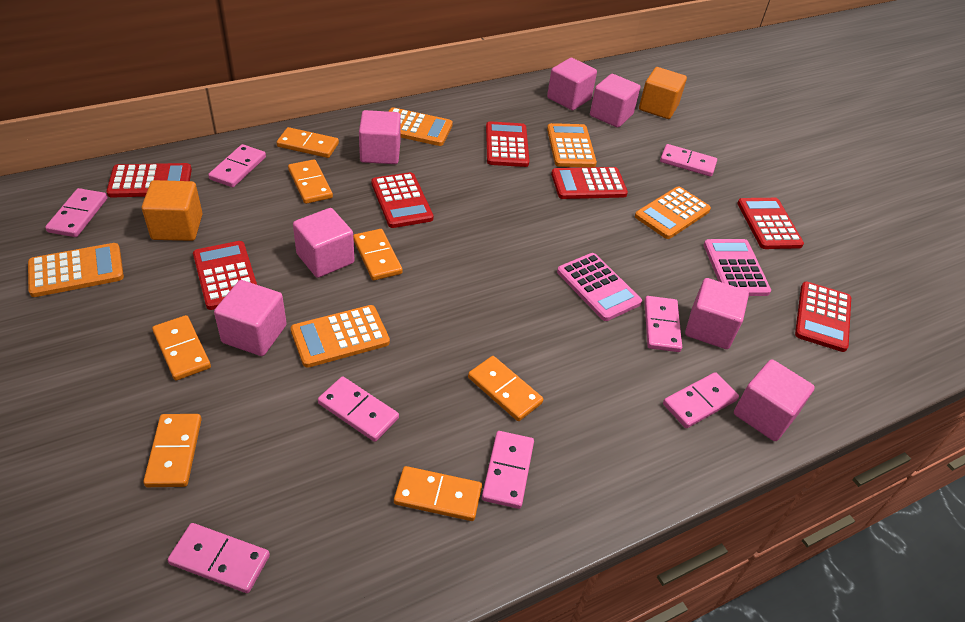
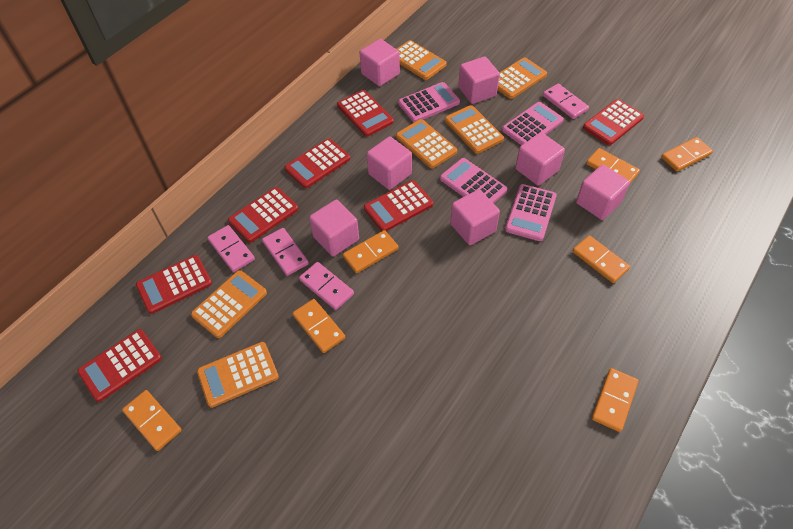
orange calculator: [28,243,124,297] [291,305,390,368] [388,107,453,146] [547,123,597,167] [635,186,711,239] = 5 -> [191,270,267,338] [197,342,279,408] [396,119,457,168] [397,40,447,80] [445,105,504,154] [498,57,547,99] = 6
orange cube: [142,180,203,241] [639,67,687,119] = 2 -> none = 0
pink calculator: [557,253,642,321] [704,239,771,296] = 2 -> [398,82,460,122] [440,158,507,203] [502,102,564,145] [505,184,557,241] = 4
pink domino: [45,188,107,237] [168,523,270,593] [208,144,266,187] [318,376,399,442] [482,431,534,509] [644,296,682,352] [660,144,717,177] [663,372,739,428] = 8 -> [207,225,255,272] [262,228,309,276] [299,262,354,310] [543,84,589,119] = 4

